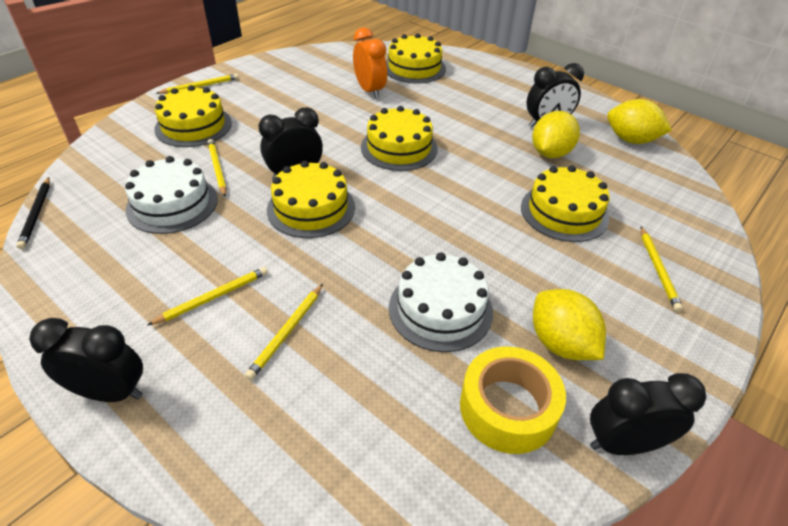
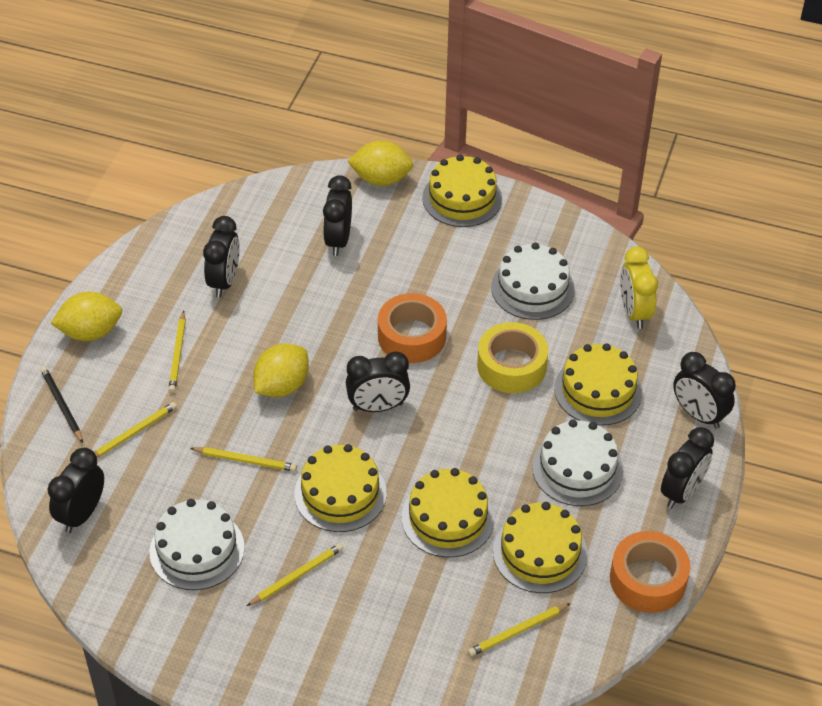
black clock: [29,318,143,402] [258,107,323,180] [527,63,584,128] [590,373,706,455] = 4 -> [48,448,104,533] [203,216,240,297] [323,175,352,256] [346,351,410,412] [661,427,714,509] [673,352,736,429] = 6
orange clock: [353,28,387,99] = 1 -> none = 0
orange tape: none = 0 -> [378,293,447,363] [610,531,690,613] = 2
white cake: [125,156,218,234] [389,253,493,352] = 2 -> [149,499,245,590] [491,243,575,320] [532,419,623,506] = 3
yellow clock: none = 0 -> [620,246,658,329] = 1

